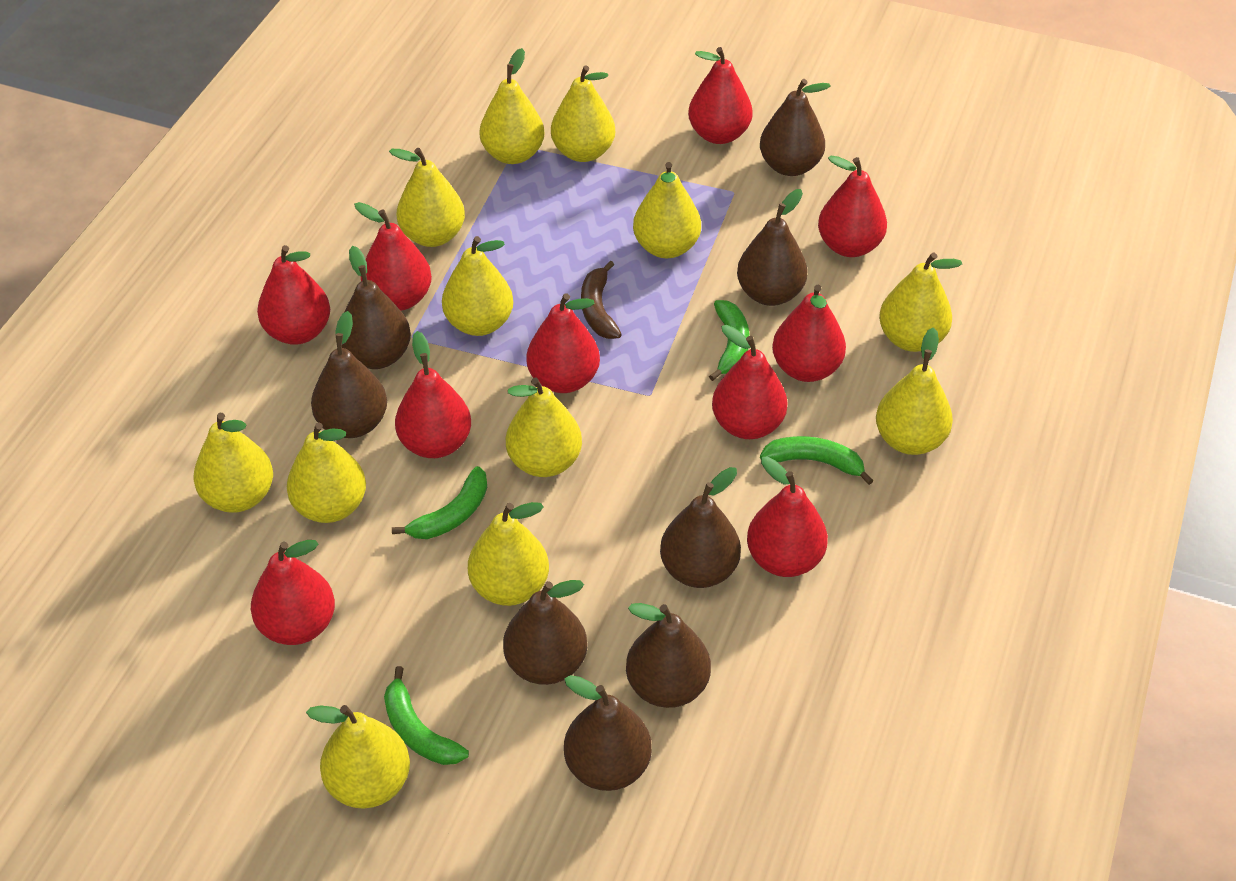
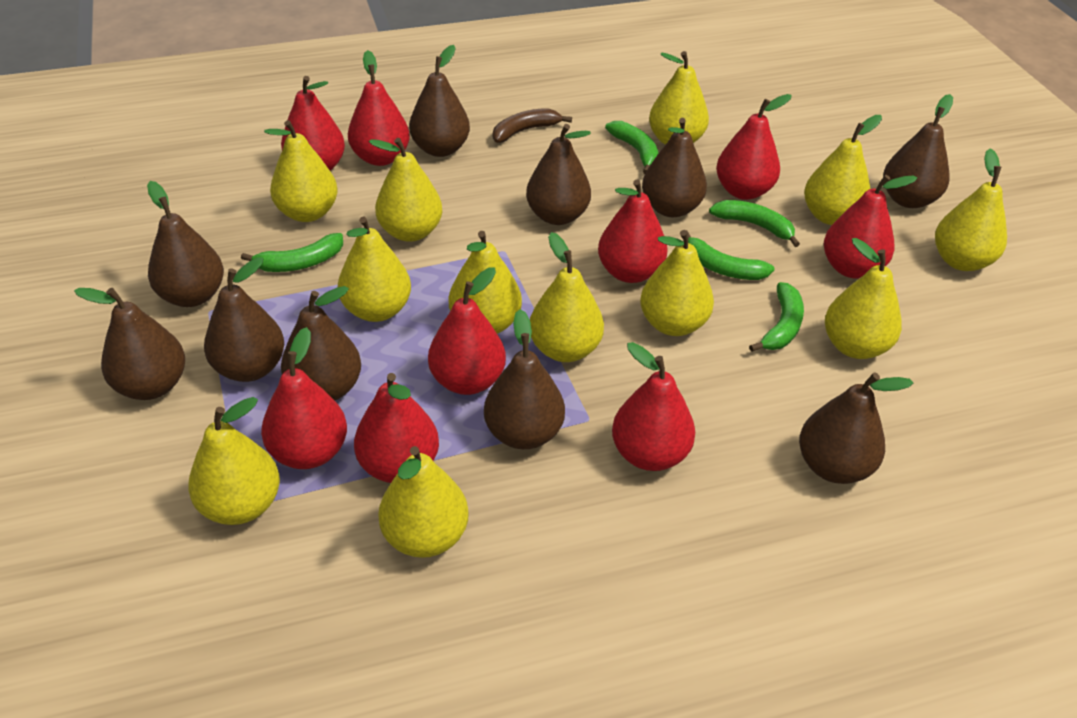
brown pear: [311,311,387,438] [342,246,411,369] [503,580,587,685] [564,675,652,791] [626,603,711,708] [660,467,741,588] [737,189,808,306] [760,79,831,176] = 8 -> [74,288,185,400] [147,181,224,307] [204,257,284,382] [281,286,361,400] [409,45,470,157] [484,309,565,449] [526,124,591,225] [642,118,707,217] [799,373,913,484] [883,94,953,208] = 10
green banana: [384,666,469,765] [392,466,487,539] [709,300,749,381] [760,436,874,485] = 4 -> [241,233,343,272] [605,121,658,174] [686,230,775,280] [709,200,800,247] [749,282,804,352] = 5
red pear: [251,540,335,645] [257,245,330,345] [354,202,432,311] [395,331,471,458] [526,293,600,393] [688,47,753,144] [712,325,787,439] [747,456,828,577] [772,285,846,382] [818,156,887,257] = 10 -> [261,327,347,469] [281,76,345,171] [348,50,410,166] [354,373,439,483] [428,267,506,395] [598,179,668,283] [612,342,695,471] [716,94,792,200] [824,175,917,279] = 9

